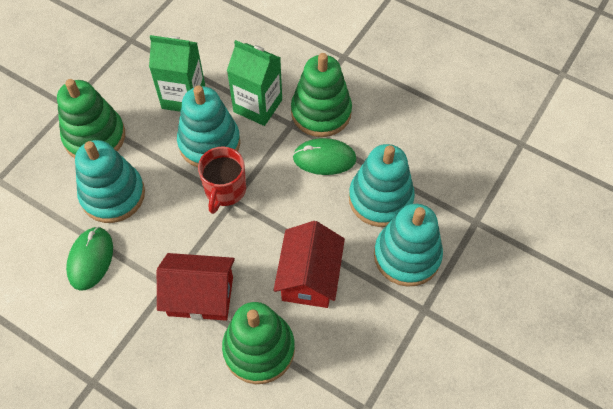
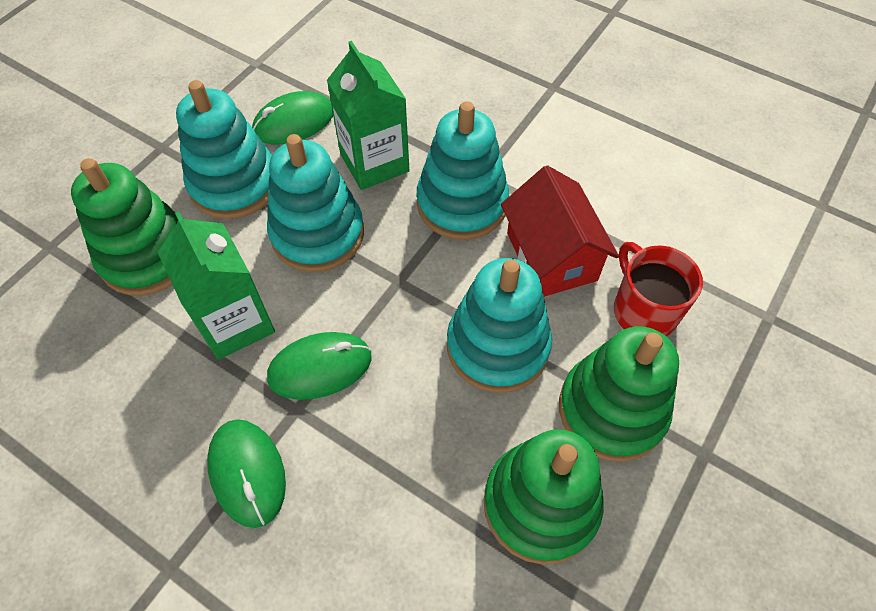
green mouse: [66,227,113,290] [293,138,357,175] = 2 -> [207,419,286,528] [252,91,333,145] [267,332,372,400] = 3
red house: [157,253,235,321] [273,221,345,308] = 2 -> [501,165,619,297] = 1

